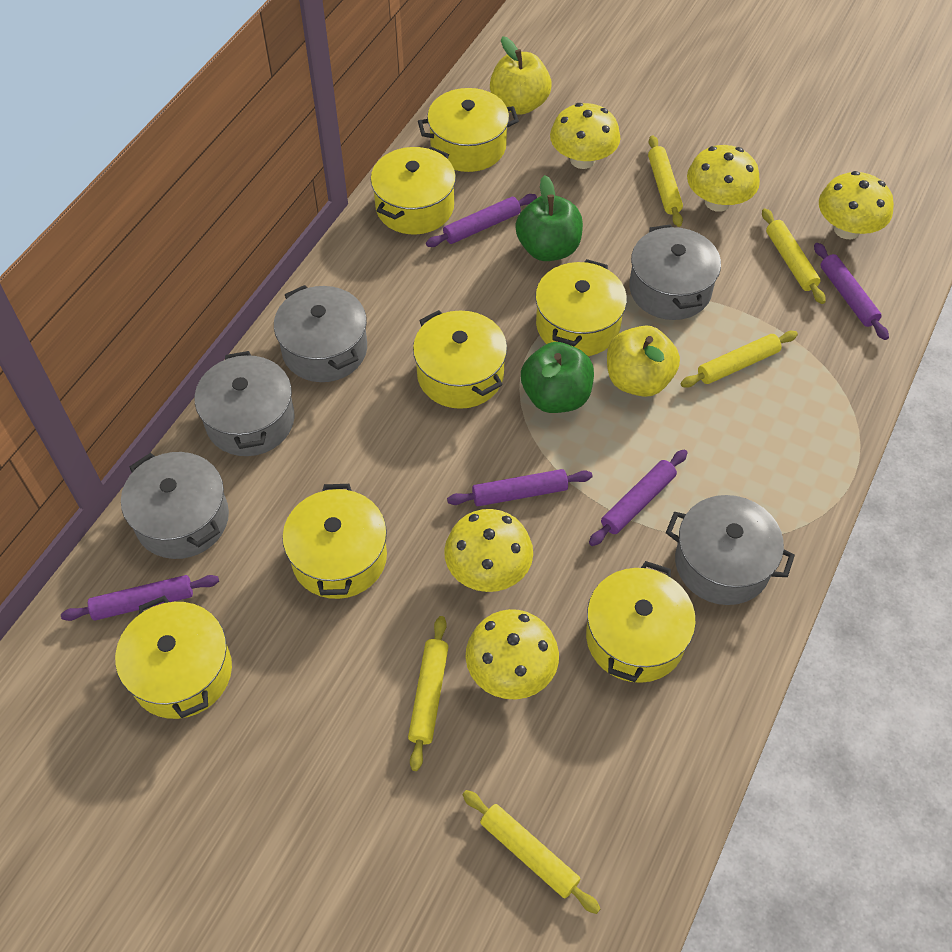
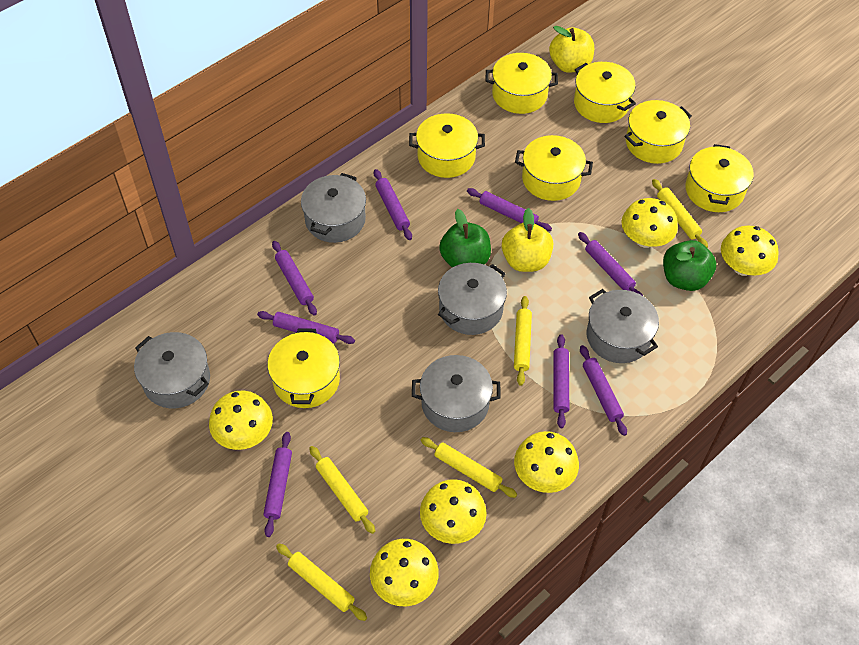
purple rolling pin: [61,575,219,621] [426,194,537,247] [447,469,593,506] [589,450,687,546] [814,243,889,340] = 5 -> [257,311,355,344] [263,432,292,537] [272,241,317,315] [374,169,412,240] [467,188,552,231] [553,334,569,428] [578,232,643,296] [580,345,627,436] = 8
yellow mushroom: [444,509,533,592] [466,609,559,699] [550,103,620,169] [687,145,760,212] [819,171,894,239] = 5 -> [209,391,273,450] [370,539,439,606] [420,479,487,544] [514,431,579,493] [622,198,678,248] [721,226,779,276] = 6

